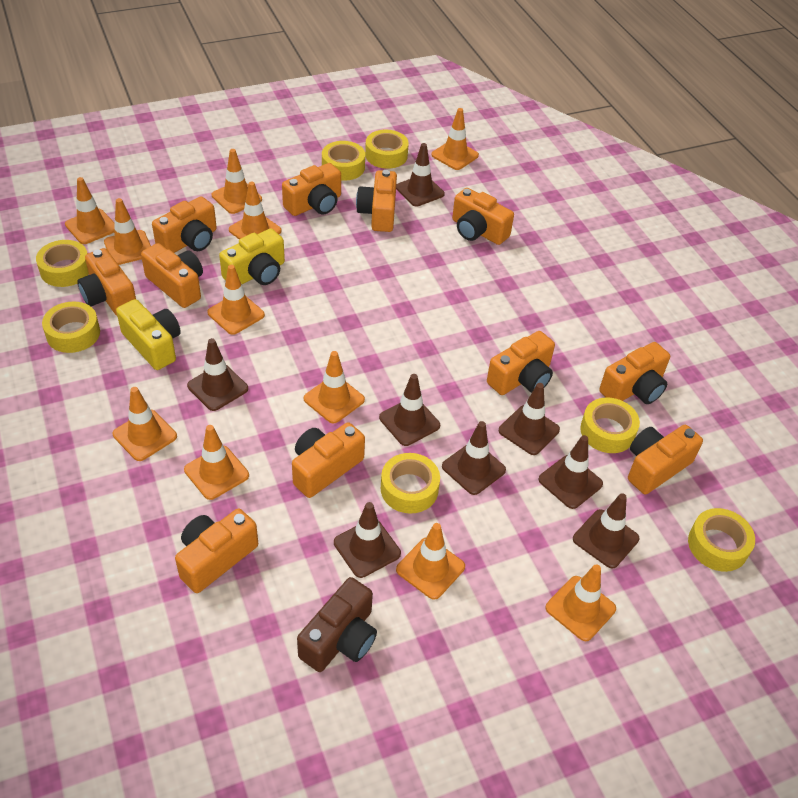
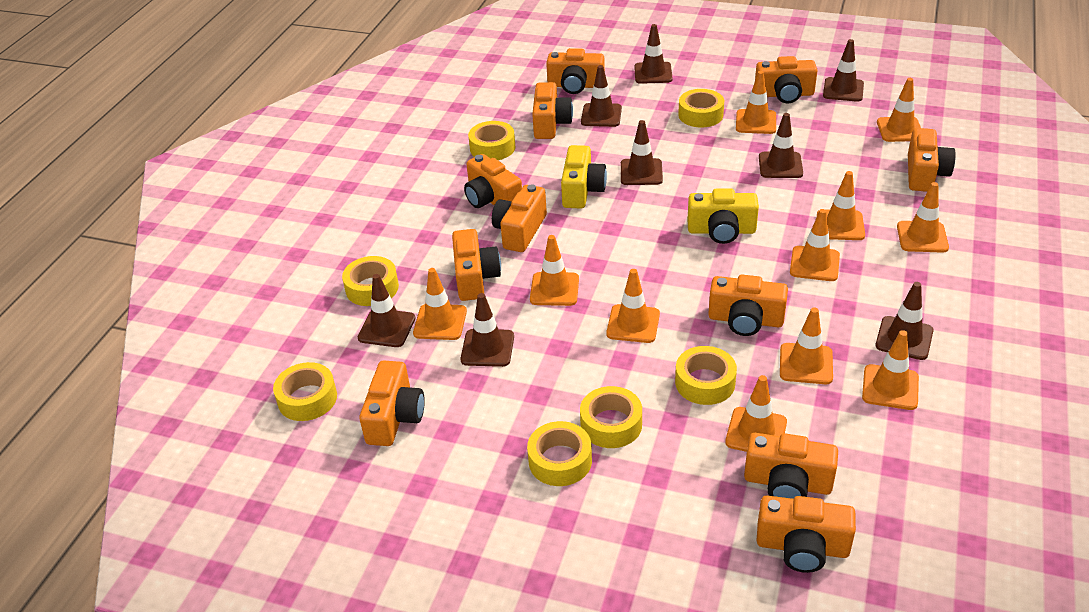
brown camera: [297,577,377,672] = 1 -> none = 0

